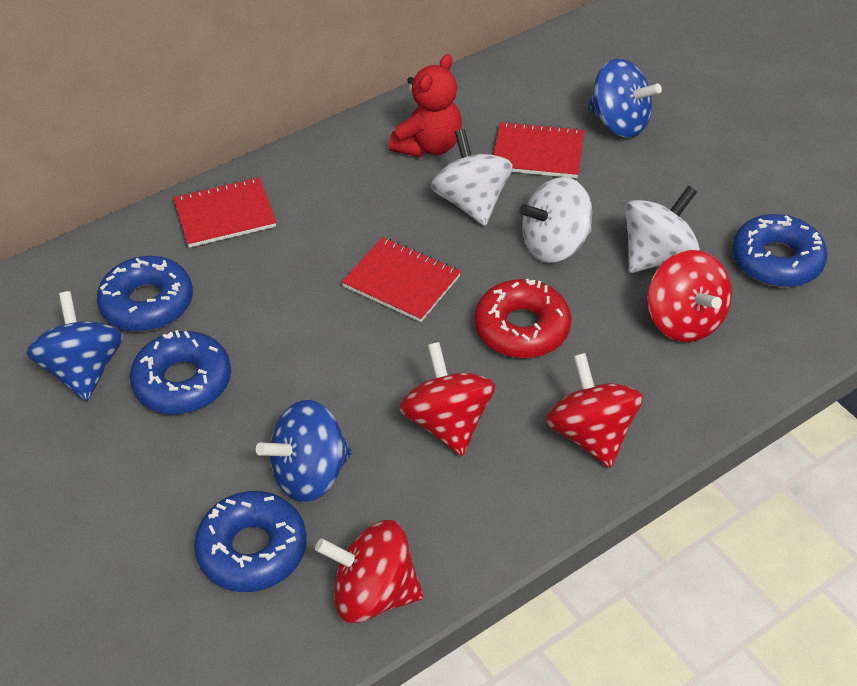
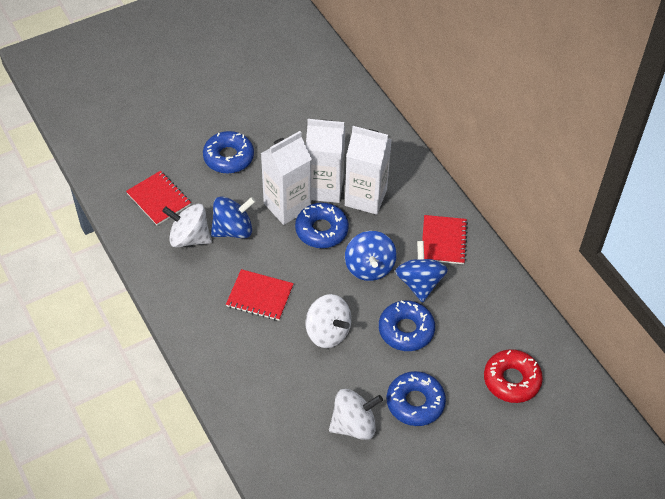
red spinning top: [315,520,424,623] [399,342,495,456] [546,353,643,468] [647,250,732,342] = 4 -> none = 0
red teddy bear: [389,54,462,157] = 1 -> none = 0
white carton: none = 0 -> [261,131,311,225] [306,119,345,203] [345,126,392,215] = 3

